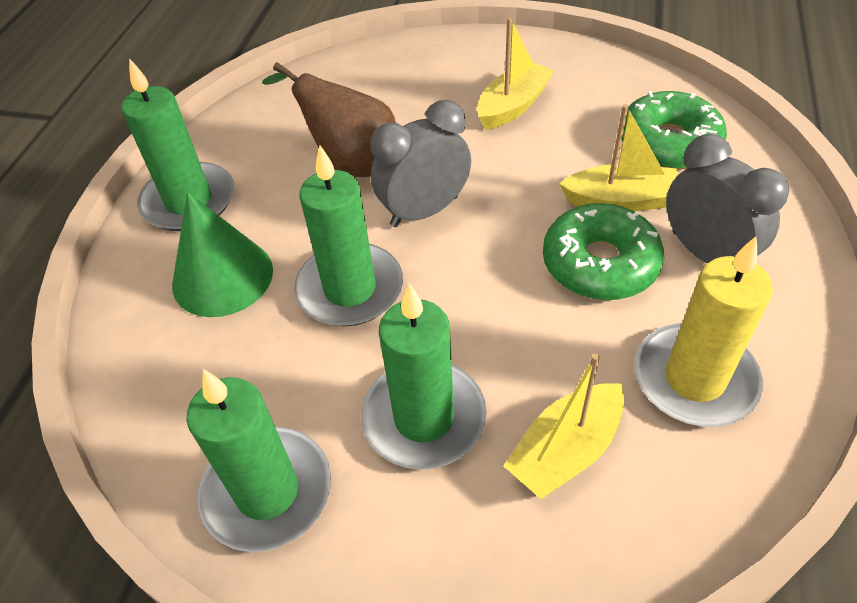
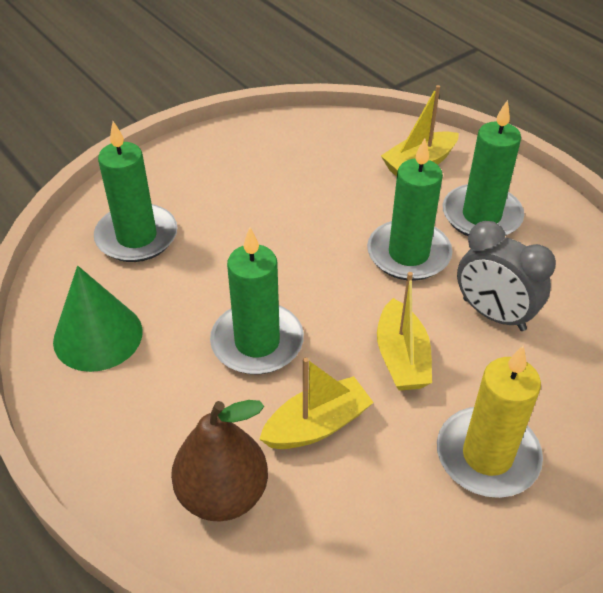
green donut: [543,203,664,300] [622,91,727,170] = 2 -> none = 0
grey clock: [371,100,471,227] [666,134,789,263] = 2 -> [457,221,556,331] = 1

